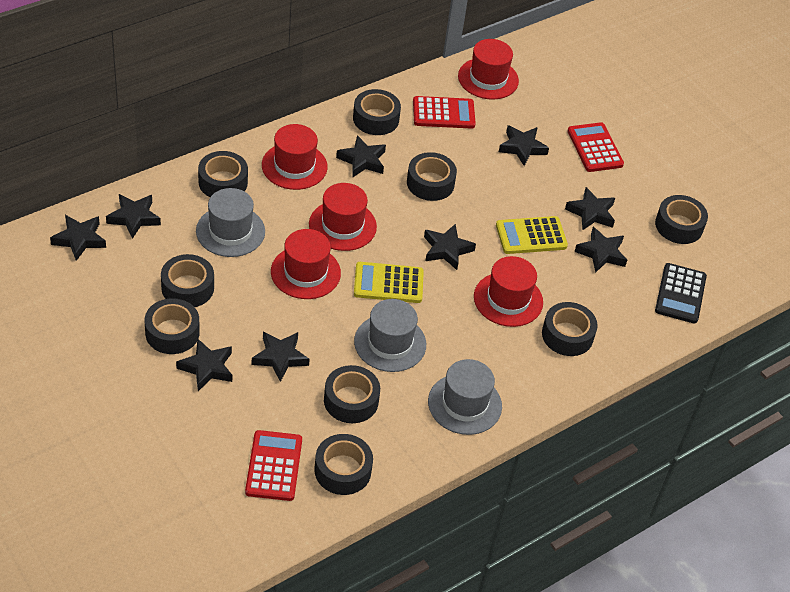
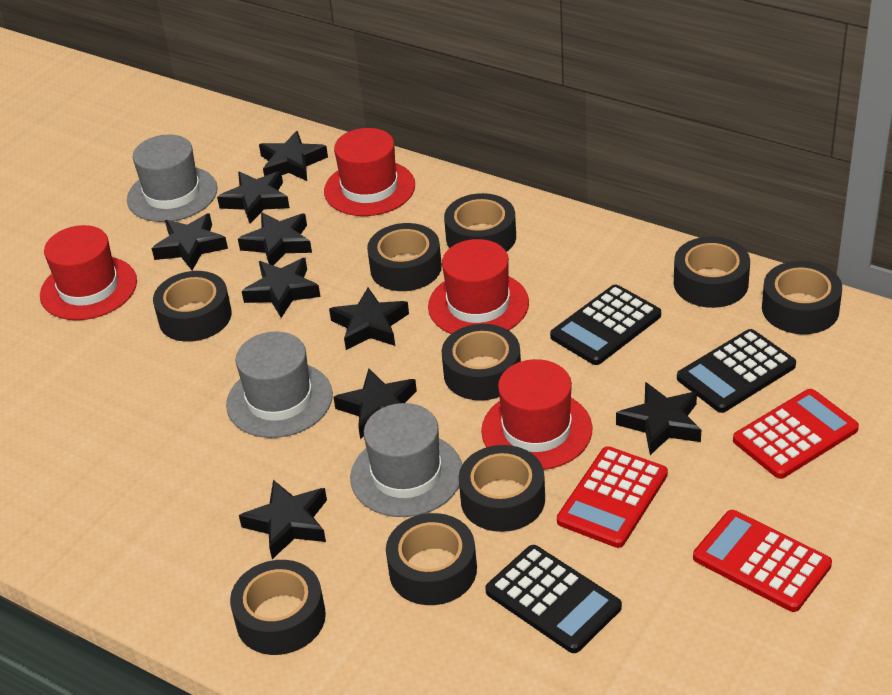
black calculator: [655,263,707,323] = 1 -> [485,545,622,653] [550,284,661,365] [677,329,796,413] = 3
red hat: [262,124,328,190] [271,229,341,299] [309,183,377,251] [458,39,519,99] [474,256,543,327] = 5 -> [40,225,137,320] [324,128,415,216] [428,239,529,334] [481,359,593,470] = 4
yellow calculator: [354,262,424,303] [496,216,568,254] = 2 -> none = 0

